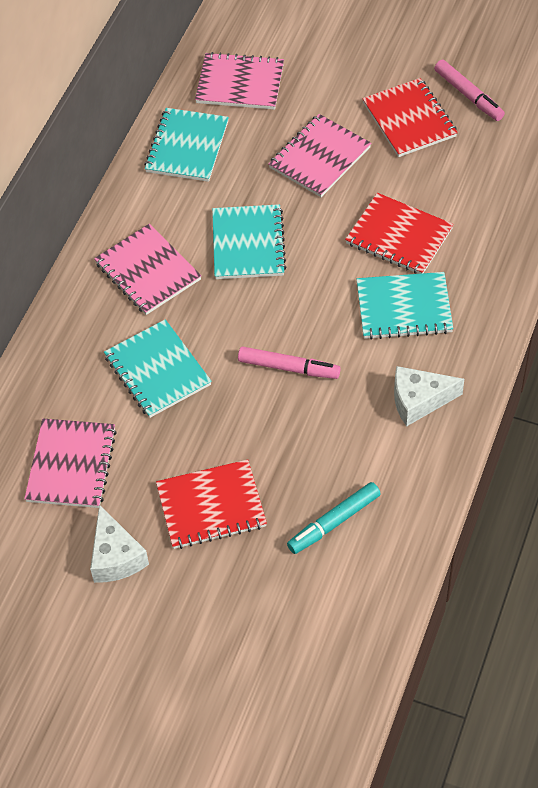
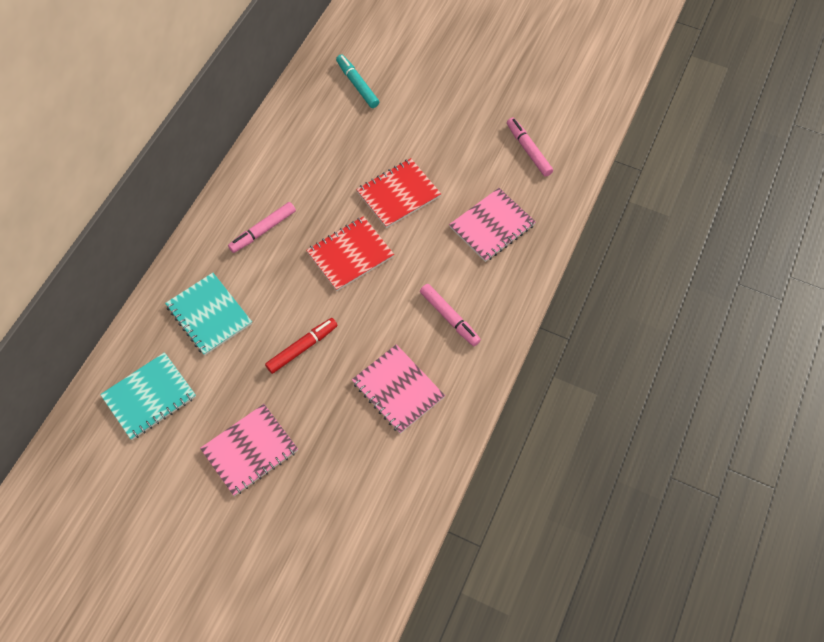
pink marker: [238,346,340,379] [434,60,505,121] = 2 -> [228,202,296,253] [420,284,481,346] [507,118,553,177] = 3
pink notebook: [24,419,117,508] [94,224,201,315] [195,52,284,110] [268,114,371,197] = 4 -> [200,404,298,496] [352,344,445,434] [449,188,536,262] = 3
red marker: none = 0 -> [265,318,338,374] = 1
red notebook: [156,459,267,549] [345,193,454,274] [362,78,458,157] = 3 -> [306,216,394,291] [356,158,441,228] = 2
turquoise notebook: [104,319,212,418] [144,108,229,182] [212,204,287,279] [357,272,453,340] = 4 -> [100,352,196,440] [165,273,252,355] = 2
white cheese: [90,504,149,583] [394,366,464,427] = 2 -> none = 0

